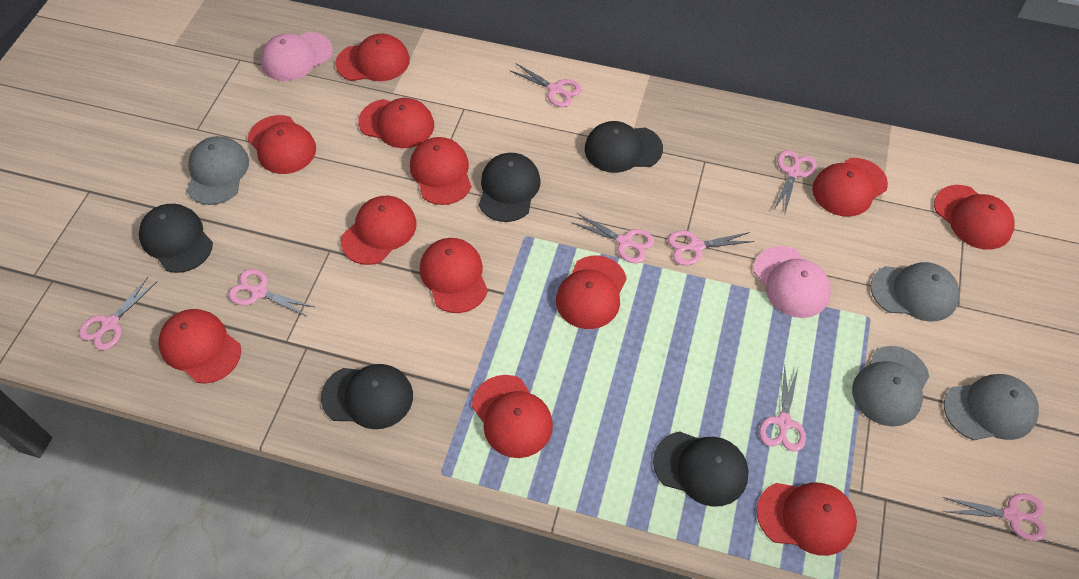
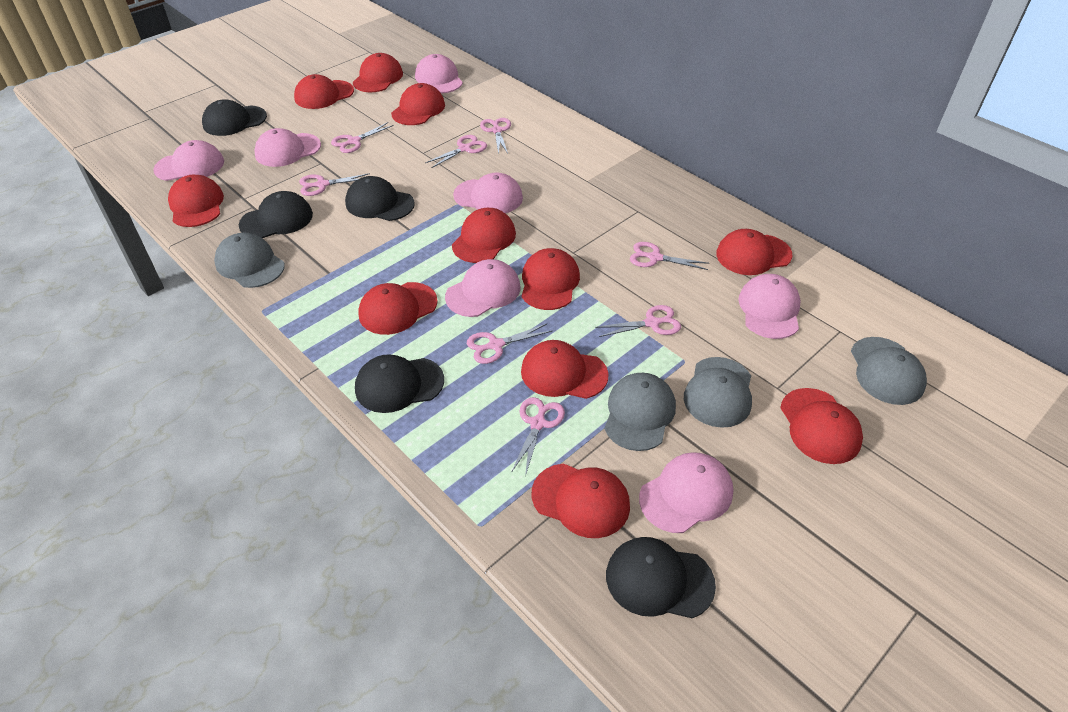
pink cap: [260,32,333,81] [754,246,831,318] = 2 -> [153,140,224,181] [254,128,321,167] [415,54,463,93] [445,259,521,317] [453,172,523,213] [639,452,733,533] [738,274,801,339] = 7
red cap: [159,309,241,384] [248,115,316,174] [335,34,410,81] [341,196,417,265] [359,98,434,148] [410,137,471,205] [420,238,488,313] [472,375,553,458] [556,256,627,329] [757,483,857,556] [812,158,888,217] [934,185,1014,250] = 12 -> [168,175,224,227] [294,74,354,109] [353,53,403,92] [358,282,438,335] [391,83,445,125] [452,208,516,263] [521,340,609,399] [522,248,580,310] [532,463,630,538] [716,229,792,275] [780,388,863,464] = 11

